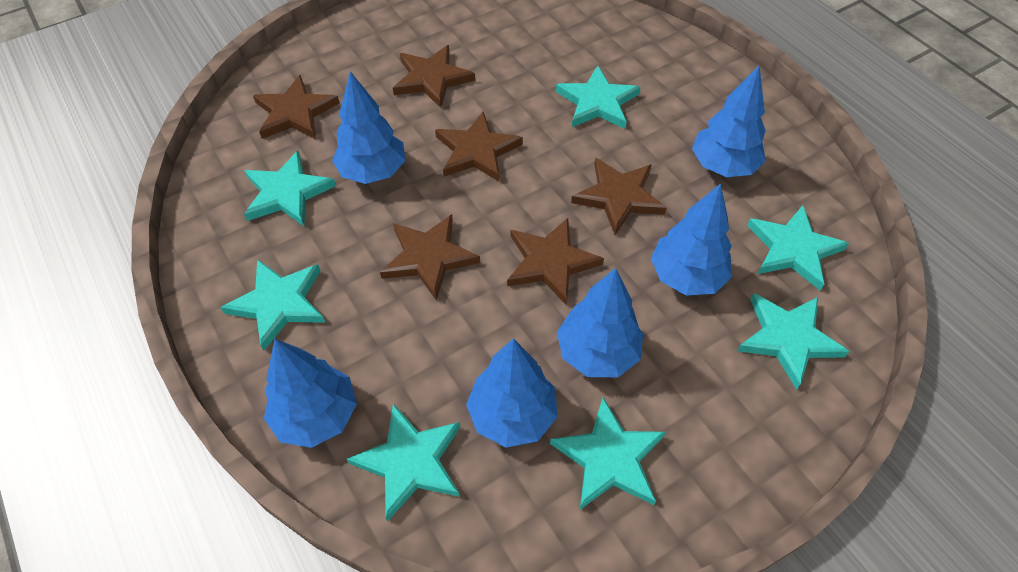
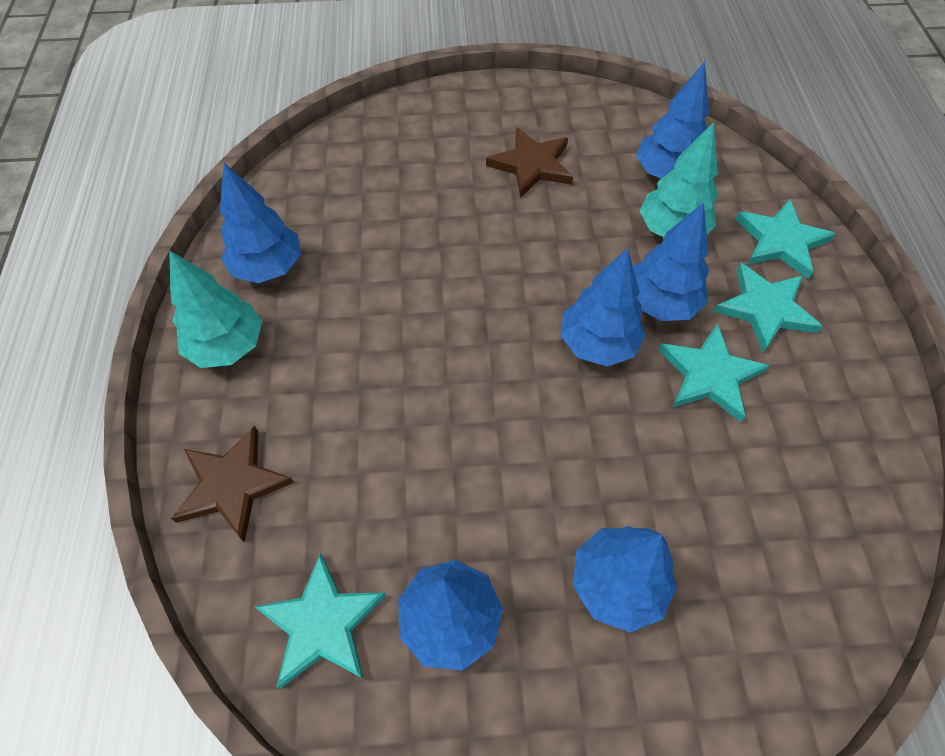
brown star: [253,75,340,139] [380,214,480,300] [393,45,475,108] [435,112,523,182] [507,218,604,304] [571,158,667,235] = 6 -> [171,426,294,542] [486,127,573,198] = 2
turquoise star: [220,259,325,351] [244,151,336,226] [347,403,460,522] [550,398,666,510] [556,65,641,129] [737,293,850,390] [747,205,849,290] = 7 -> [254,553,386,689] [658,323,770,422] [713,263,823,352] [735,199,836,279] = 4
turquoise tree: none = 0 -> [169,250,262,368] [640,122,718,237] = 2

